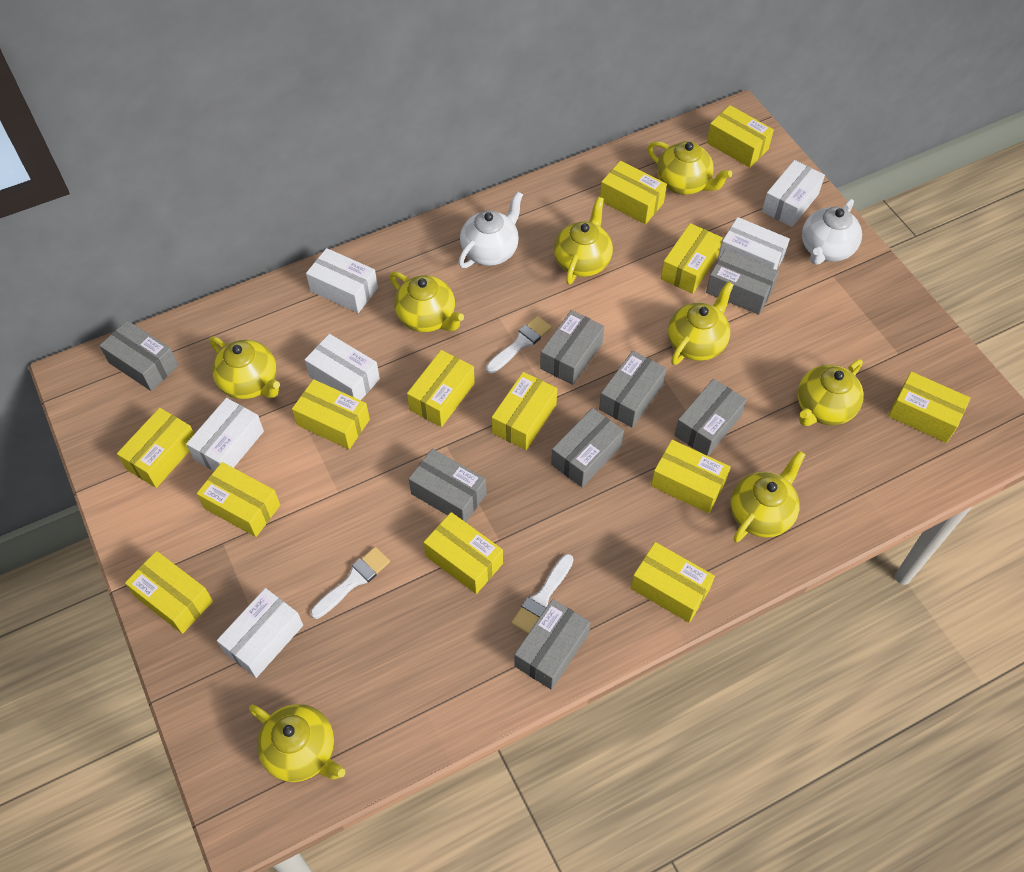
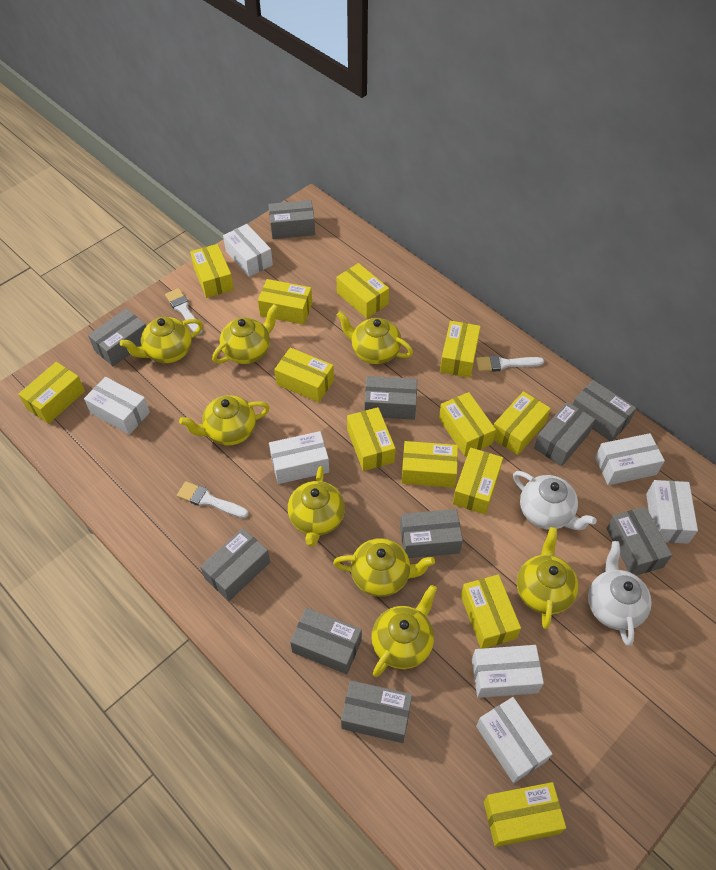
grey box: [99,320,178,391] [409,449,486,522] [514,599,590,690] [540,310,604,385] [551,408,624,487] [599,351,666,428] [674,379,747,456] [706,250,779,315] = 8 -> [88,308,146,366] [200,528,270,601] [268,200,315,239] [290,608,362,674] [341,680,412,743] [364,376,417,420] [400,509,463,558] [534,402,595,466] [573,380,636,441] [606,507,672,575] = 10
white box: [186,398,264,471] [217,588,303,678] [305,334,380,400] [306,248,378,313] [718,217,790,270] [762,160,825,227] = 6 -> [84,377,150,435] [223,224,273,277] [269,431,329,484] [472,645,544,698] [476,697,552,783] [595,433,665,485] [646,480,698,544] = 7

